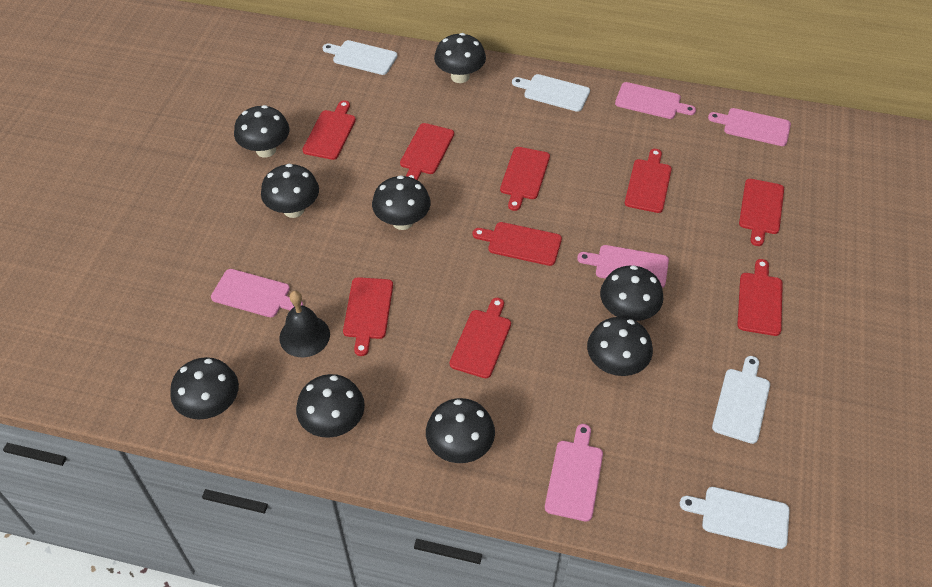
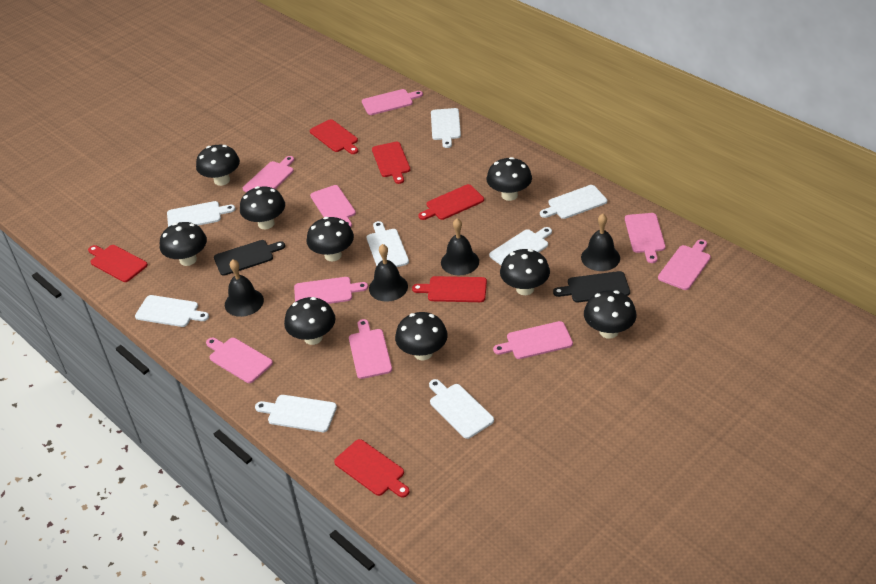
black bell: [279,291,330,357] = 1 -> [225,260,264,317] [369,244,408,302] [441,219,479,275] [581,214,620,271] = 4
black cutting board: none = 0 -> [214,240,285,276] [553,271,630,302] = 2
pink cutting board: [211,269,303,317] [545,424,603,522] [577,245,669,288] [615,82,696,119] [708,108,791,146] = 5 -> [206,338,273,383] [243,156,294,192] [294,277,368,304] [310,185,356,227] [349,319,392,379] [362,89,423,115] [493,321,573,359] [625,213,666,263] [658,239,711,290] = 9
red cutting board: [302,100,356,160] [343,277,393,356] [400,123,454,180] [450,298,511,378] [473,222,562,266] [500,147,550,211] [625,149,672,213] [737,259,783,336] [739,179,784,246] = 9 -> [88,245,148,282] [310,119,358,154] [334,439,410,497] [372,142,410,184] [412,276,487,302] [418,184,484,220] = 6
white cutting board: [322,40,397,75] [512,74,590,112] [680,487,790,549] [712,356,770,444] = 4 -> [135,295,209,327] [167,201,235,227] [255,395,337,432] [366,221,409,267] [429,379,494,439] [431,108,461,148] [489,227,552,265] [540,185,607,219] = 8

